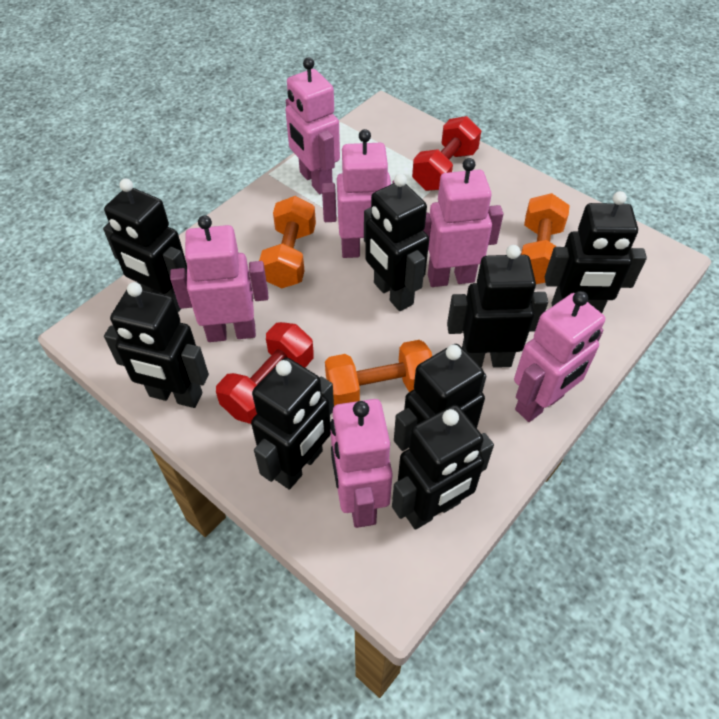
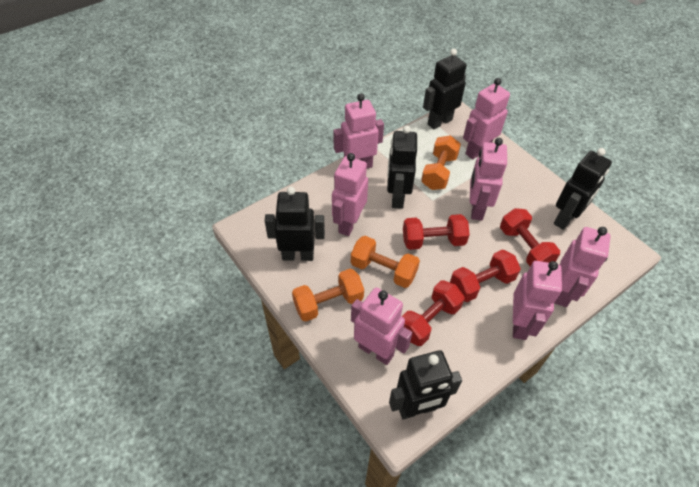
black robot: [103,179,187,312] [104,282,209,408] [251,357,334,490] [364,174,429,311] [392,405,494,530] [394,344,487,451] [447,245,548,368] [545,191,647,313] = 8 -> [265,187,325,261] [387,126,417,209] [389,350,462,419] [423,49,466,129] [554,148,612,230] = 5
pink robot: [170,215,268,342] [285,57,340,194] [322,129,394,258] [330,399,393,528] [423,158,503,287] [514,291,605,422] = 6 -> [332,153,368,236] [333,94,384,169] [351,287,412,365] [463,78,510,159] [470,138,507,221] [513,261,562,340] [555,227,611,307] = 7
red dumbbell: [216,322,314,424] [412,116,481,191] = 2 -> [402,280,464,346] [403,214,470,250] [450,249,521,302] [500,208,560,267] = 4

